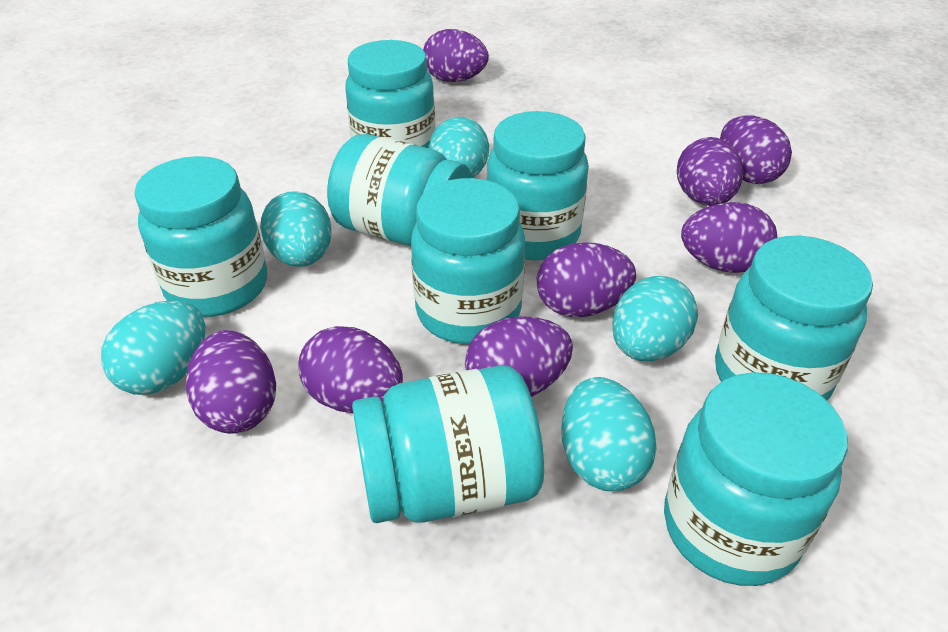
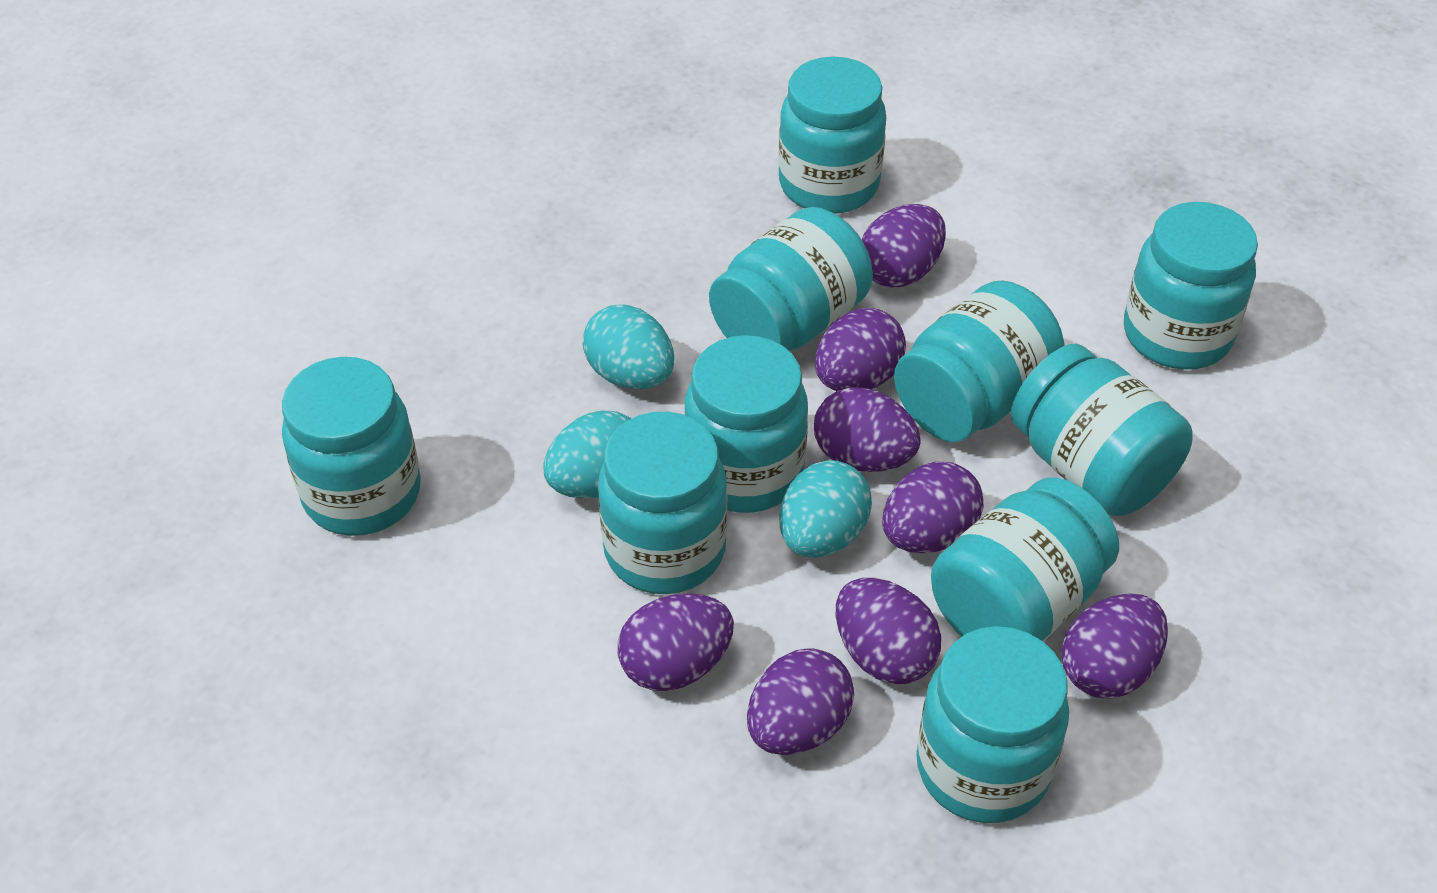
turquoise egg: [101,300,205,395] [260,191,332,267] [429,117,489,178] [561,377,657,491] [612,276,698,361] = 5 -> [543,410,632,499] [583,304,674,389] [779,460,872,558] = 3
turquoise jar: [134,156,267,317] [327,134,471,246] [345,40,435,148] [352,365,544,523] [411,178,525,344] [486,111,589,260] [664,372,848,586] [715,236,873,400] = 8 -> [282,357,421,536] [598,412,728,594] [685,335,808,513] [709,207,873,351] [778,56,886,214] [894,280,1065,442] [916,626,1069,823] [931,477,1119,641] [1011,344,1193,516] [1124,202,1258,370] = 10

